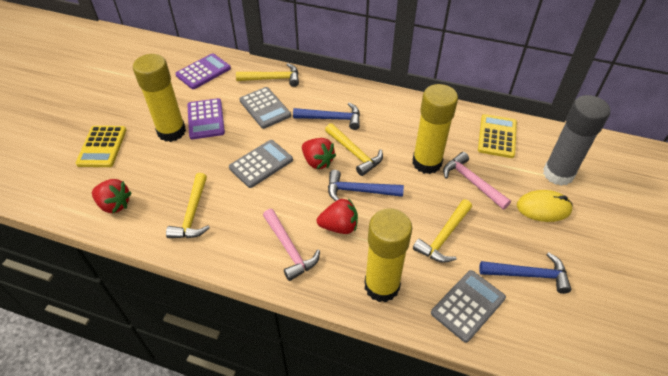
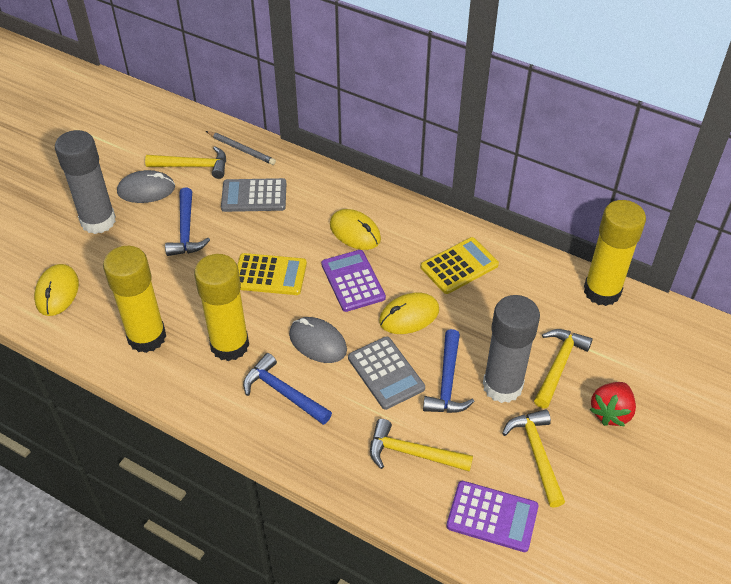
grey calculator: [229,140,293,188] [239,87,291,129] [431,270,506,343] = 3 -> [221,178,286,212] [348,336,425,410] = 2
grey glue stick: [543,95,610,186] = 1 -> [55,130,116,234] [483,295,540,403] = 2
grey mouse: none = 0 -> [117,170,175,203] [289,317,347,363] = 2
grey pencil: none = 0 -> [206,131,276,165] = 1
pink hammer: [263,209,320,281] [443,152,511,210] = 2 -> none = 0
red strawberry: [92,179,132,213] [302,138,336,169] [317,198,358,234] = 3 -> [590,382,636,427] = 1
yellow mouse: [517,190,573,222] = 1 -> [34,264,79,316] [330,209,381,250] [379,293,439,334] = 3

